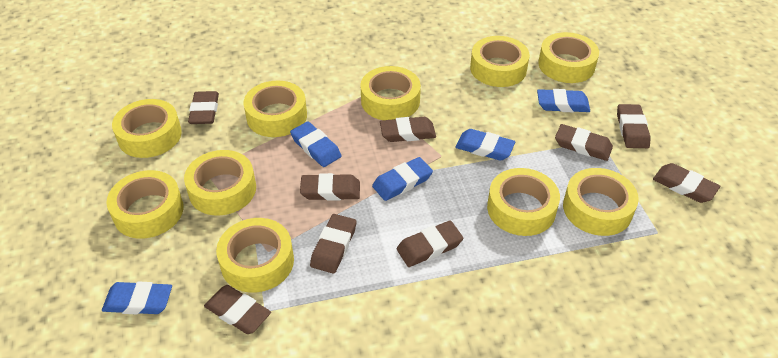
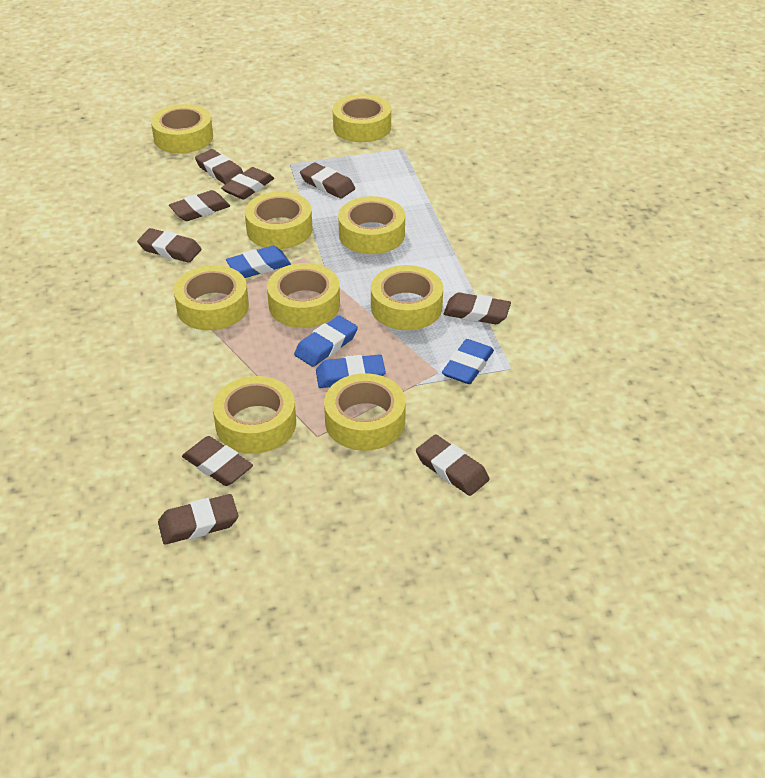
blue eraser: [102,281,172,314] [290,121,342,167] [372,157,433,201] [455,129,515,161] [537,89,590,112] = 5 -> [226,246,291,278] [294,316,358,367] [316,354,386,388] [442,339,494,384] = 4
yellow tape: [107,170,184,239] [112,99,182,158] [184,150,256,216] [216,218,294,293] [243,81,307,137] [360,66,421,120] [470,36,530,87] [487,168,560,236] [539,32,599,83] [563,168,639,236] = 10 -> [151,104,213,153] [173,265,249,330] [213,376,296,454] [245,192,312,249] [267,263,340,328] [324,373,406,451] [332,94,391,142] [338,196,405,254] [371,265,443,330] = 9

